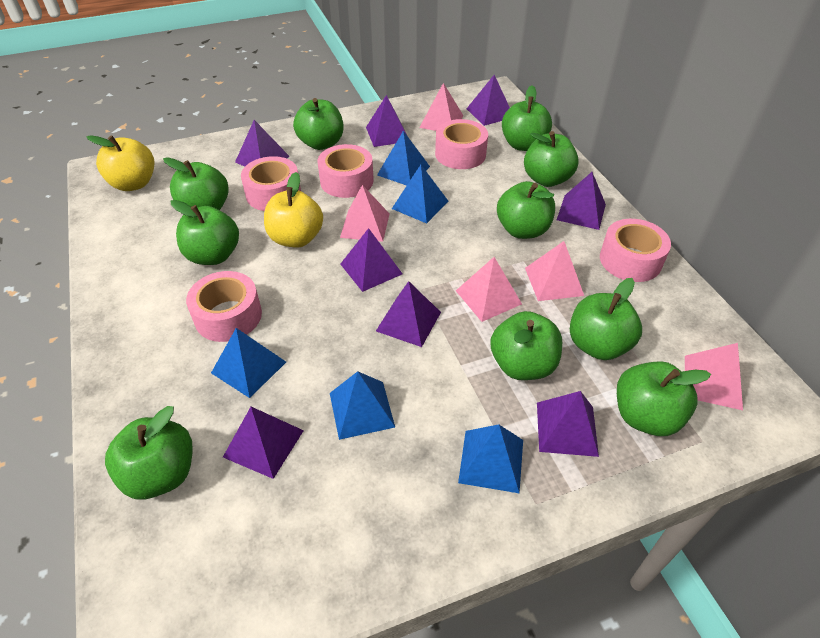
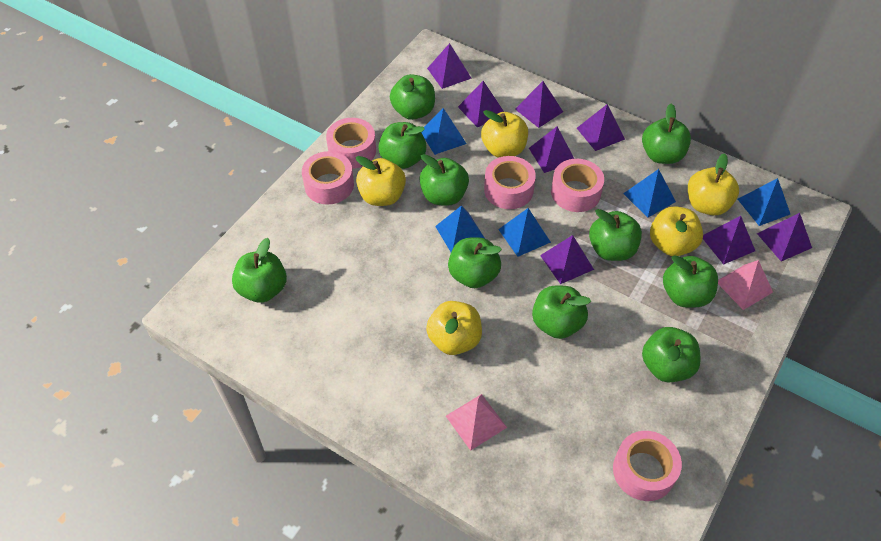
pink pyramid: [340,185,389,242] [419,83,463,131] [456,257,522,322] [525,241,584,301] [685,343,743,410] = 5 -> [446,394,507,451] [718,260,773,310] = 2
yellow apple: [86,135,155,191] [264,172,323,248] = 2 -> [355,156,406,206] [426,301,482,355] [481,110,528,158] [650,206,703,256] [688,153,739,215] = 5

